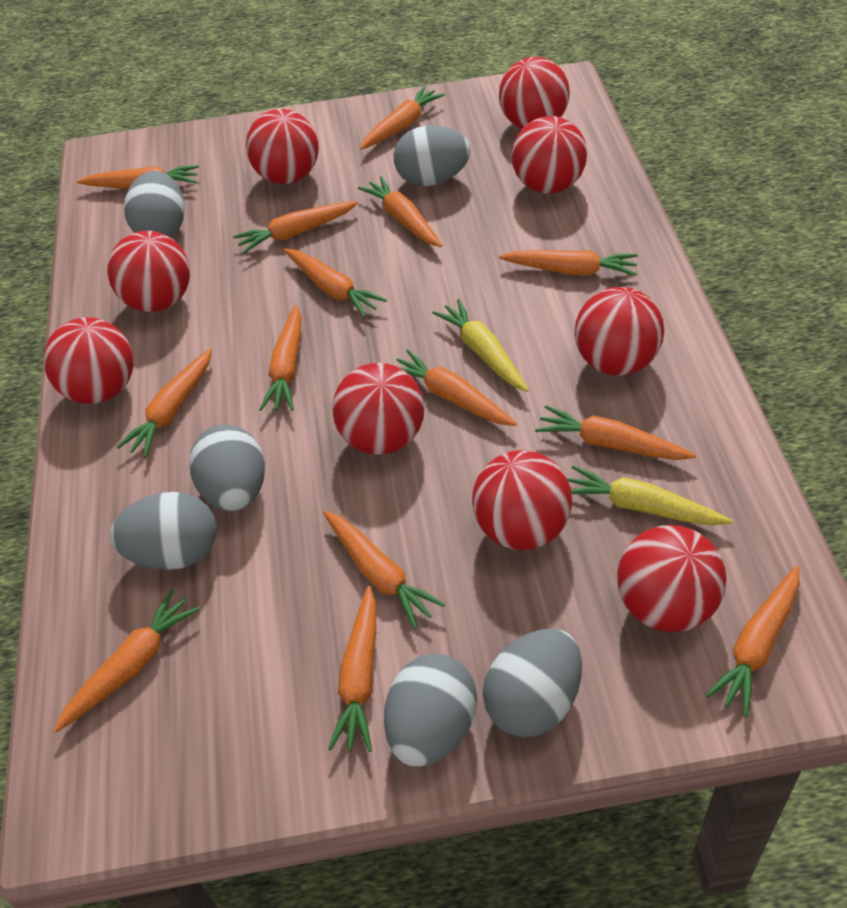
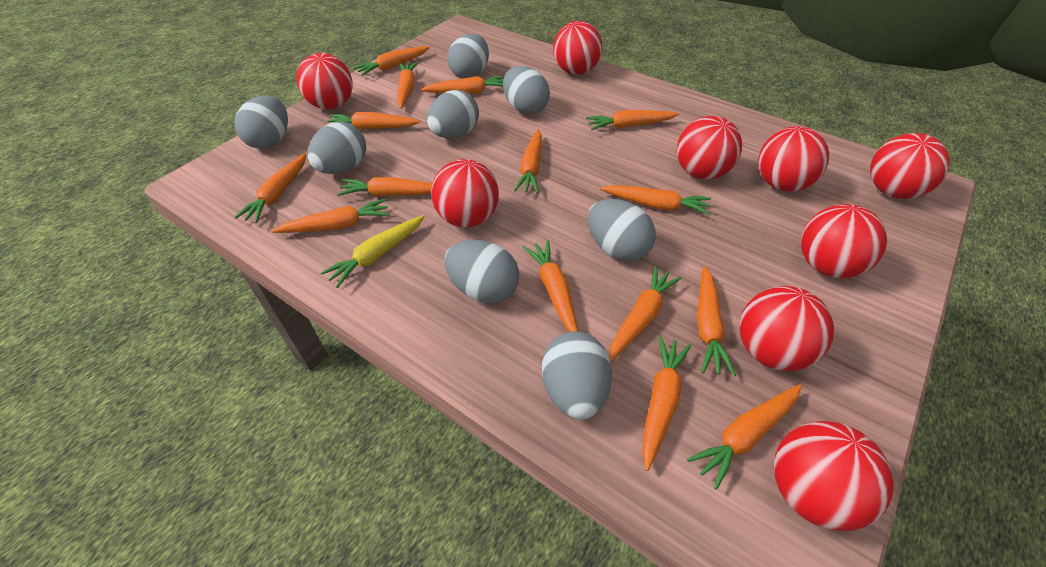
grey egg: [110,492,217,570] [124,171,185,238] [189,425,265,511] [384,654,477,767] [394,125,471,186] [483,628,582,737] = 6 -> [234,95,288,149] [308,122,366,174] [427,90,479,138] [445,240,519,303] [447,34,489,79] [503,66,550,114] [542,331,612,419] [588,199,656,262] = 8
orange carrot: [54,589,200,732] [77,165,199,189] [117,348,212,458] [233,201,358,254] [259,305,301,411] [284,249,387,318] [323,511,446,629] [328,586,376,752] [358,176,442,247] [360,86,445,150] [396,349,517,426] [499,250,638,276] [535,405,696,460] [705,566,799,716] = 14 -> [234,153,306,223] [272,199,390,233] [325,112,421,129] [337,177,433,197] [353,46,430,76] [397,62,418,108] [421,76,504,94] [514,129,542,193] [523,240,579,332] [586,110,679,130] [600,185,711,215] [609,266,682,362] [642,336,691,471] [687,384,802,490] [697,266,736,376] = 15
yellow carrot: [432,299,528,392] [567,465,733,526] = 2 -> [321,215,425,288] = 1

